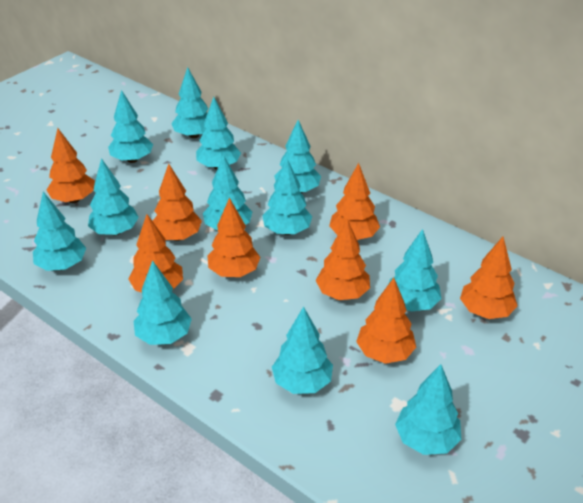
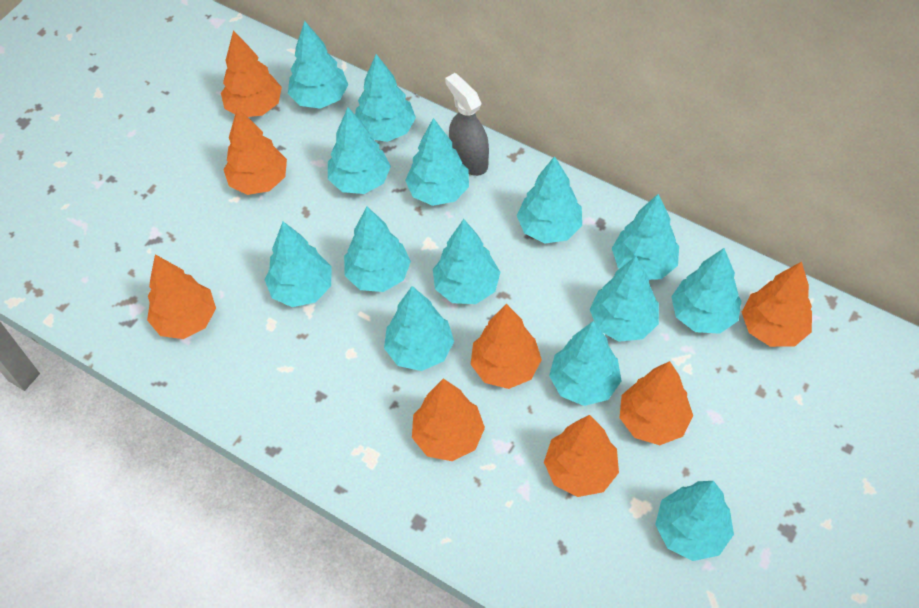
grey spray bottle: none = 0 -> [445,73,489,176] = 1
turquoise tree: [33,192,86,271] [88,158,139,235] [108,90,153,163] [133,260,192,345] [171,67,208,138] [196,97,241,170] [203,155,252,231] [262,159,312,235] [272,306,333,394] [274,120,321,193] [388,229,442,312] [395,364,461,455] = 12 -> [265,222,331,307] [288,21,348,109] [328,107,391,194] [344,207,411,292] [355,54,416,142] [384,286,454,371] [405,118,469,206] [433,219,500,304] [517,156,582,244] [549,321,621,406] [590,256,659,342] [612,194,679,280] [655,481,734,561] [671,248,742,334] = 14

